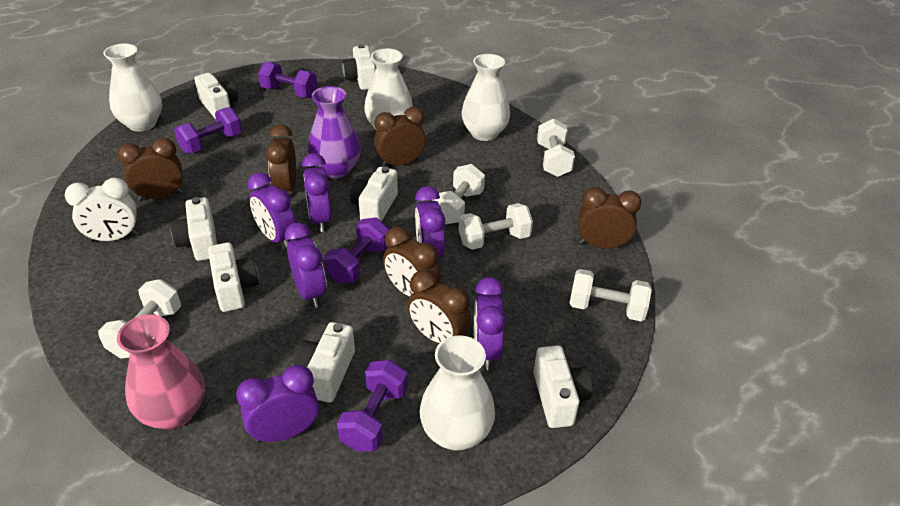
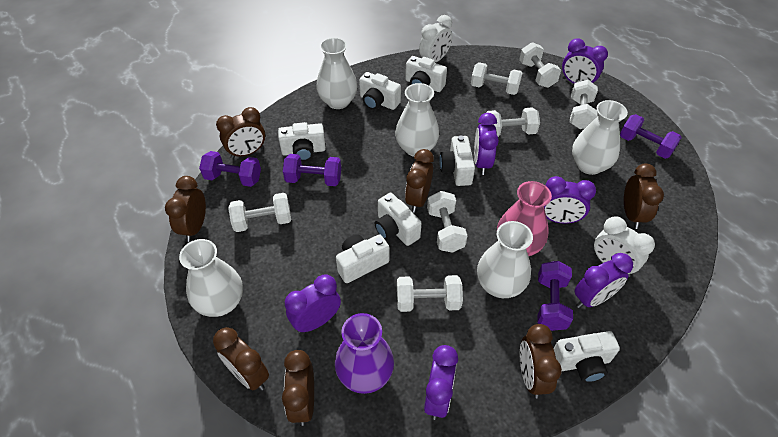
brown clock: [118,138,183,201] [266,124,296,192] [374,107,426,167] [383,227,441,298] [407,270,471,344] [578,187,641,249] = 6 -> [165,176,206,242] [213,327,269,391] [216,107,265,159] [282,350,314,426] [405,149,434,213] [520,324,562,399] [624,163,664,229] = 7
white clock: [65,178,138,242] = 1 -> [419,15,452,62] [594,216,655,277] = 2
white dumbbell: [98,279,181,359] [432,164,485,224] [459,203,533,250] [537,119,575,177] [569,269,652,321] = 5 -> [228,193,291,232] [397,275,463,312] [427,191,467,253] [471,62,523,95] [486,108,540,137] [519,42,561,88] [570,80,598,129] = 7
white vase: [103,44,162,132] [364,49,413,129] [420,335,495,451] [461,54,510,141] = 4 -> [179,239,243,317] [317,37,357,109] [395,83,439,157] [477,221,533,298] [572,100,628,175] = 5

